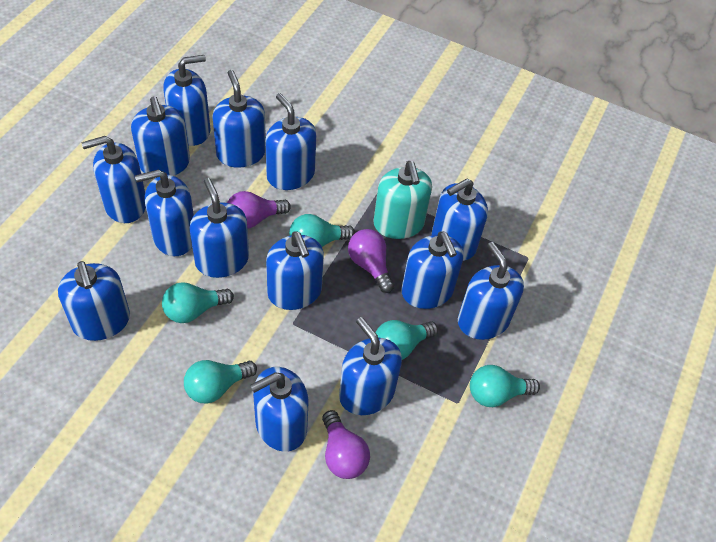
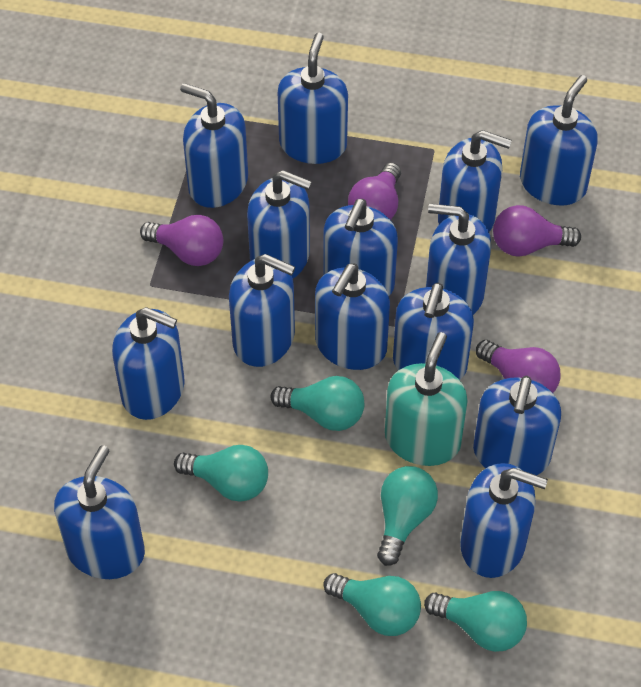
purple light bulb: [227,191,291,229] [322,410,370,479] [348,229,394,293] = 3 -> [140,215,223,266] [348,163,401,220] [476,340,561,393] [493,205,581,257] = 4

